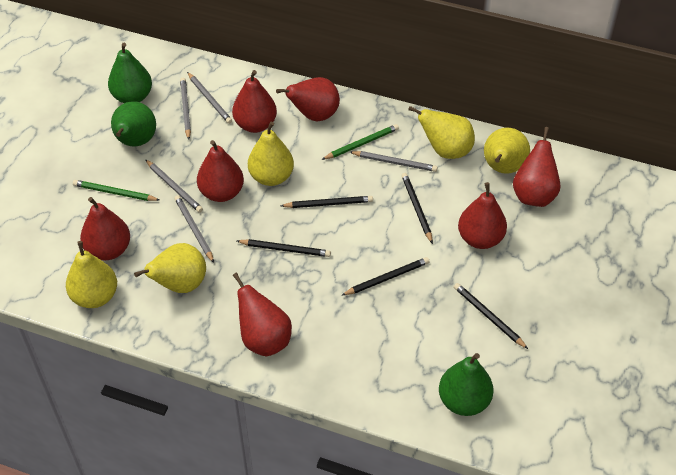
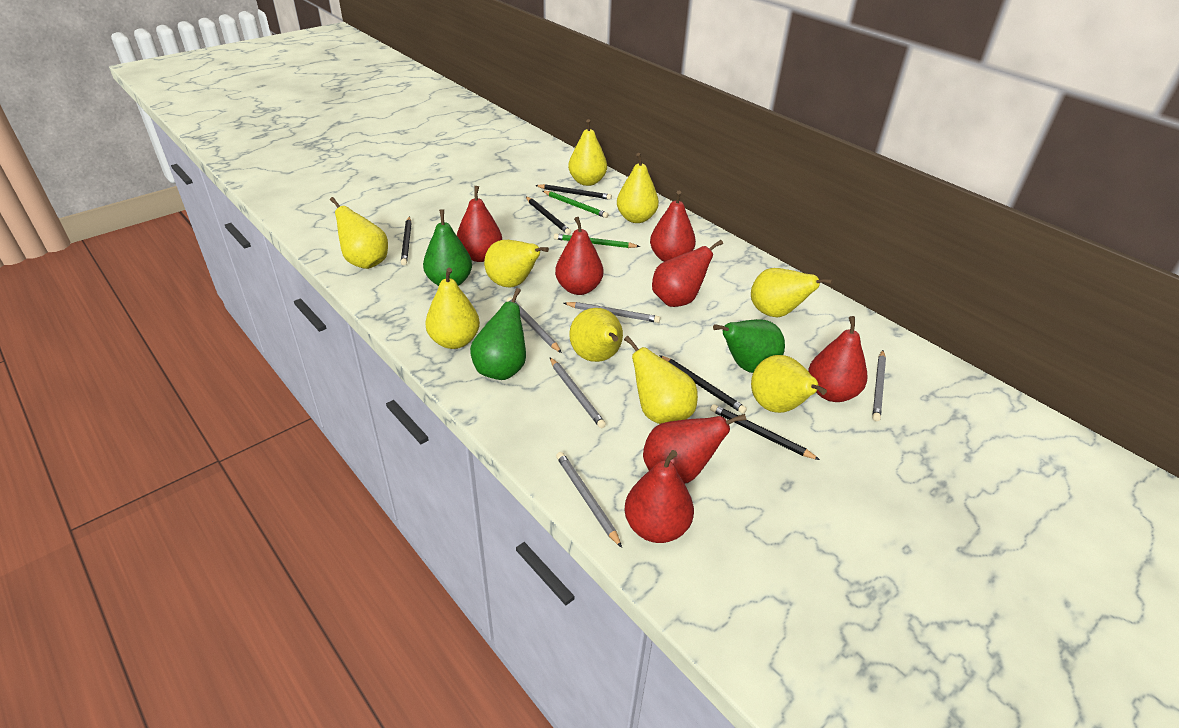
yellow pear: [66,241,117,308] [134,243,206,293] [248,122,294,186] [408,106,475,159] [484,127,530,174] = 5 -> [330,197,388,269] [425,268,480,349] [484,240,549,287] [568,119,607,186] [569,308,623,362] [617,153,659,223] [624,336,698,424] [751,268,833,317] [751,355,827,413] = 9

